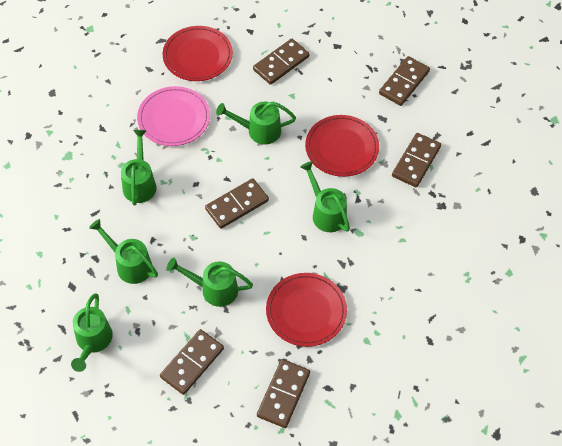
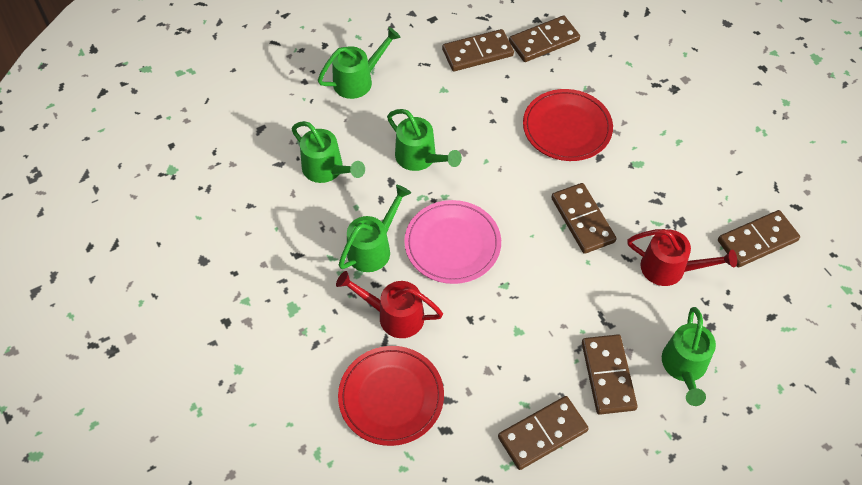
green watering can: [71,293,113,372] [89,219,158,284] [121,130,156,206] [167,258,253,307] [216,102,296,144] [300,161,350,232] = 6 -> [292,121,365,183] [318,27,401,99] [339,185,411,272] [387,109,462,171] [662,307,716,406] = 5
red plate: [163,26,233,81] [266,273,347,347] [305,115,379,177] = 3 -> [338,346,444,446] [523,89,613,161] = 2
red watering can: none = 0 -> [336,271,443,338] [627,229,737,286] = 2

